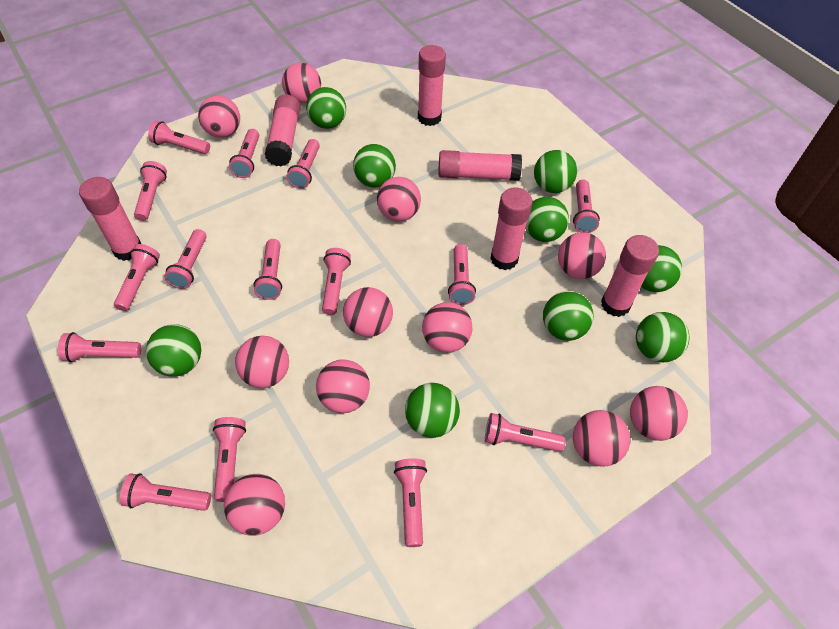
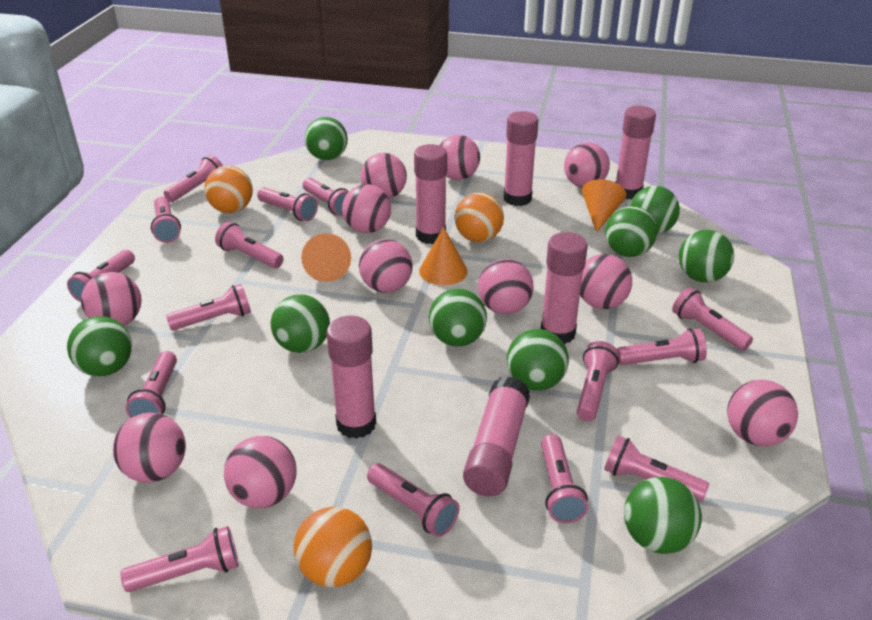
orange ball: none = 0 -> [204,166,253,213] [294,507,372,587] [454,192,504,242] = 3
orange cone: none = 0 -> [301,233,351,282] [419,227,467,285] [582,179,626,232] = 3

